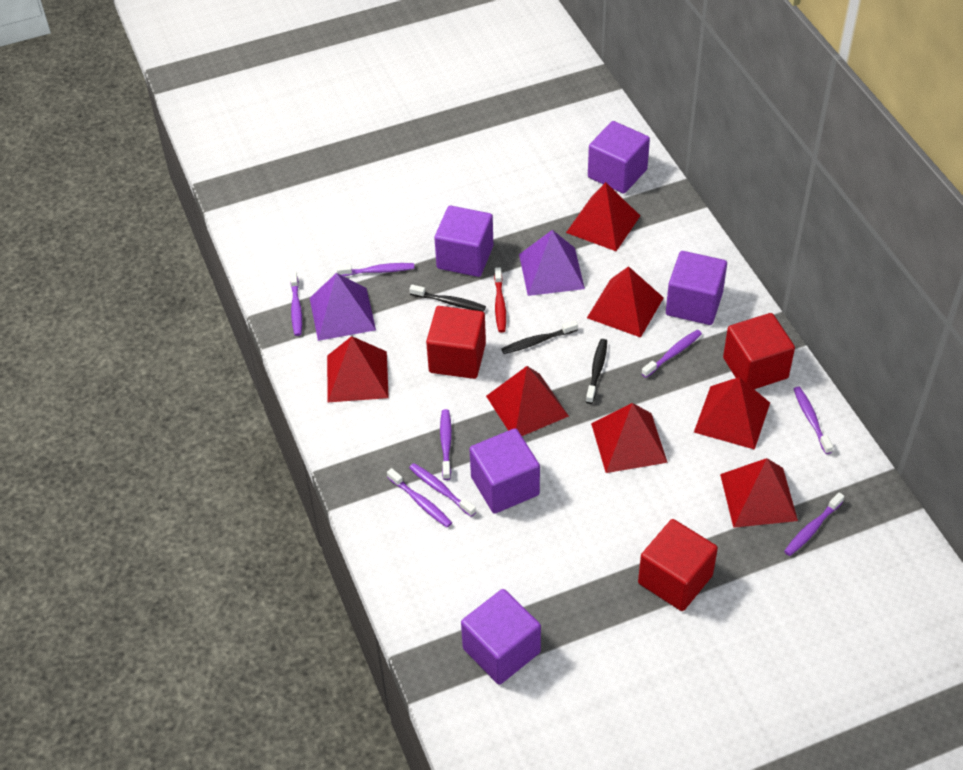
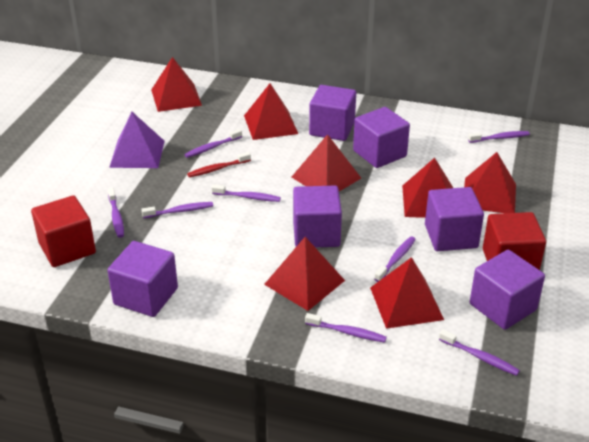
black toothbrush: [409,285,486,312] [502,320,578,354] [586,339,607,404] = 3 -> none = 0
purple cube: [435,205,493,277] [461,589,541,685] [469,428,540,514] [588,121,650,194] [666,251,727,325] = 5 -> [107,241,178,317] [293,186,342,247] [309,85,356,141] [353,107,410,168] [425,187,484,251] [470,250,545,330] = 6
purple pyramid: [310,273,376,341] [519,230,585,296] = 2 -> [109,112,165,168] = 1
red cube: [426,306,486,379] [638,519,718,611] [723,313,795,389] = 3 -> [31,195,96,267] [483,212,546,270] = 2

